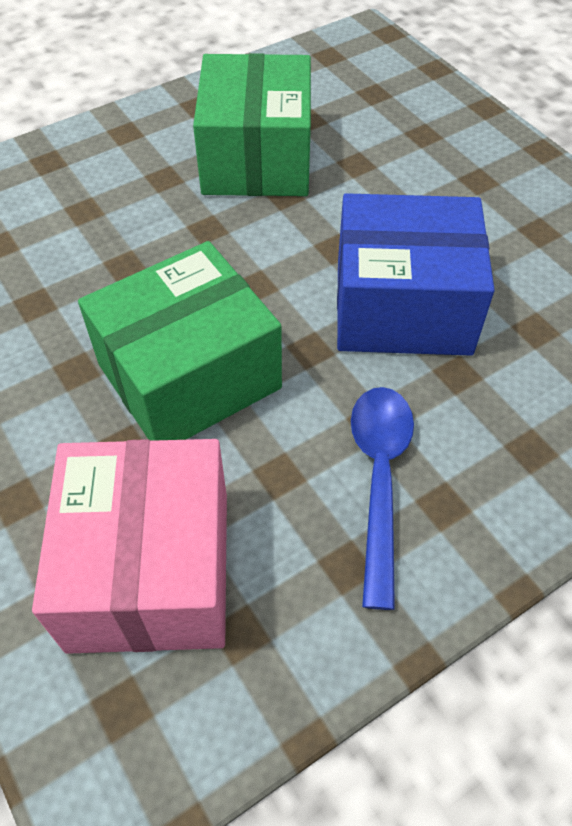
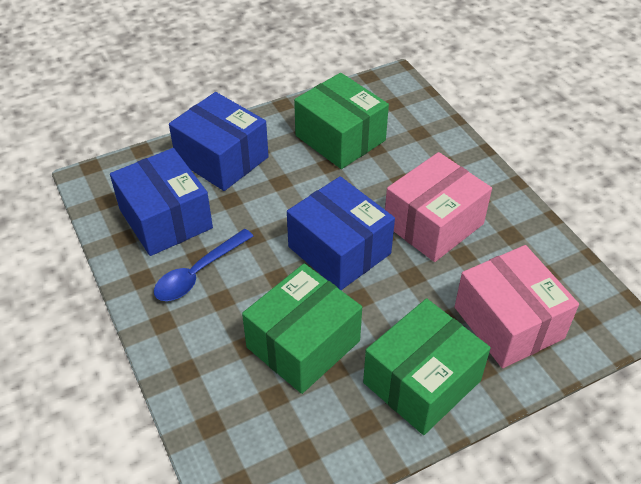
blue box: [337,193,495,356] = 1 -> [110,148,213,256] [169,92,269,191] [287,176,395,290] = 3
green box: [78,241,282,441] [193,53,311,196] = 2 -> [242,264,362,394] [294,73,389,169] [363,298,491,435] = 3
pink box: [32,439,227,654] = 1 -> [385,152,492,262] [455,245,579,368] = 2

